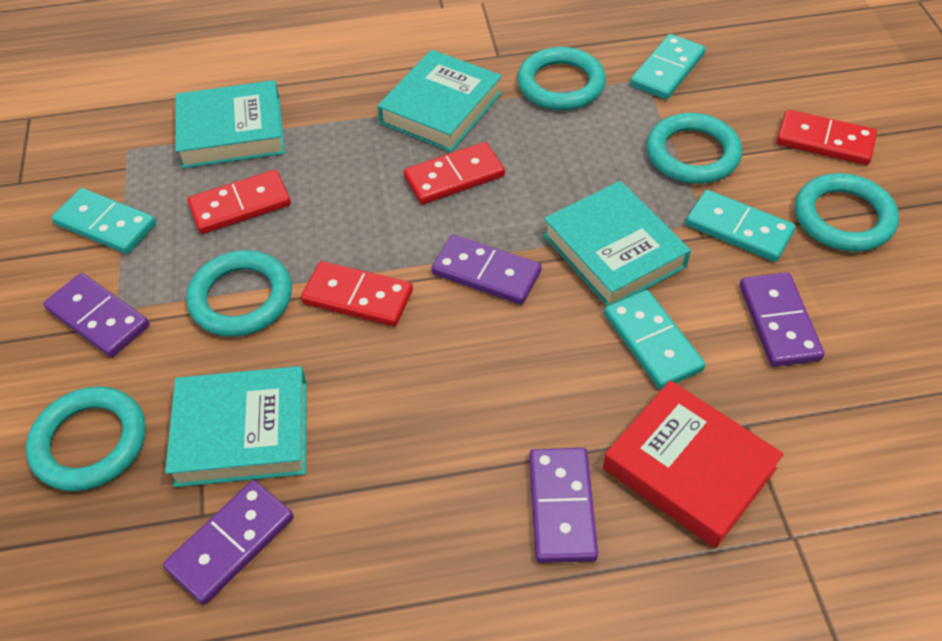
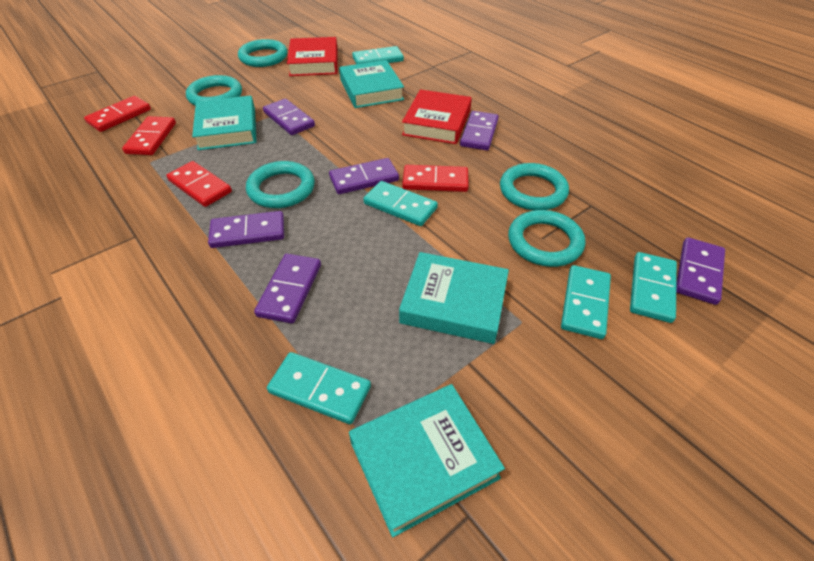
purple domino: [43,273,150,357] [163,480,294,605] [432,234,542,305] [529,448,598,563] [740,272,824,367] = 5 -> [208,211,284,248] [254,254,321,323] [263,99,315,135] [329,158,399,194] [460,111,499,150] [676,237,725,305] = 6
red book: [603,380,784,548] = 1 -> [287,37,337,76] [402,89,472,144] = 2
turquoise domino: [52,188,156,254] [604,290,706,390] [630,34,705,100] [686,190,796,262] = 4 -> [267,352,371,424] [352,46,404,64] [363,181,438,226] [561,265,611,339] [630,252,677,323] = 5

